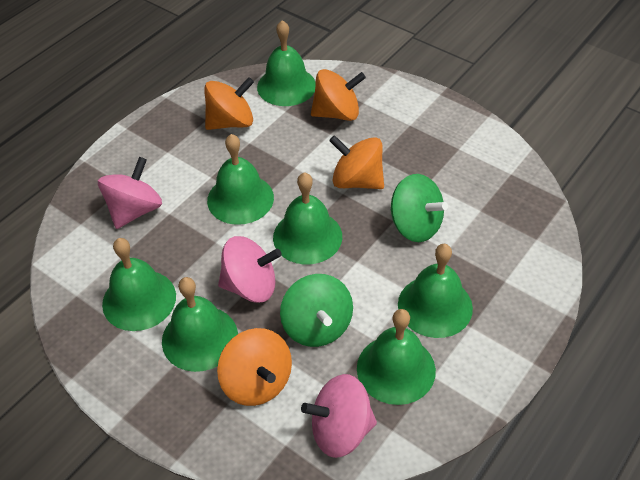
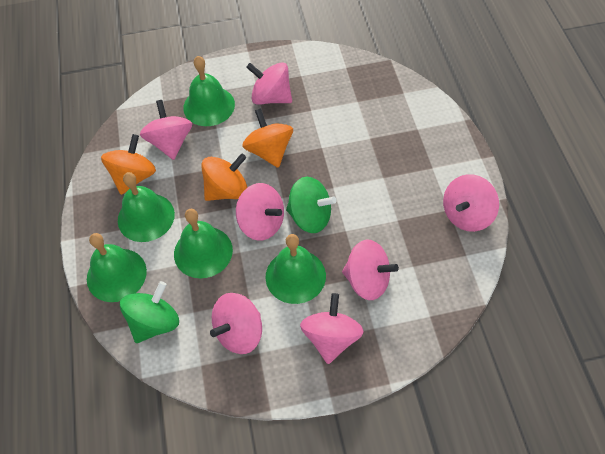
green bell: [102,238,176,331] [162,277,238,372] [207,134,274,225] [257,20,316,106] [273,172,342,265] [357,309,436,405] [398,244,473,338] = 7 -> [87,233,147,302] [118,172,175,242] [174,209,233,278] [183,56,235,126] [266,234,326,304] = 5
orange spinning top: [204,77,254,130] [217,328,292,406] [311,69,366,121] [329,135,384,189] = 4 -> [101,134,156,195] [201,153,247,201] [242,108,293,168] = 3
pink spinning top: [98,157,162,229] [218,236,282,303] [301,374,377,458] = 3 -> [140,100,192,160] [210,293,262,354] [236,183,284,241] [246,62,292,105] [300,293,364,364] [342,239,399,300] [443,174,499,232] = 7

